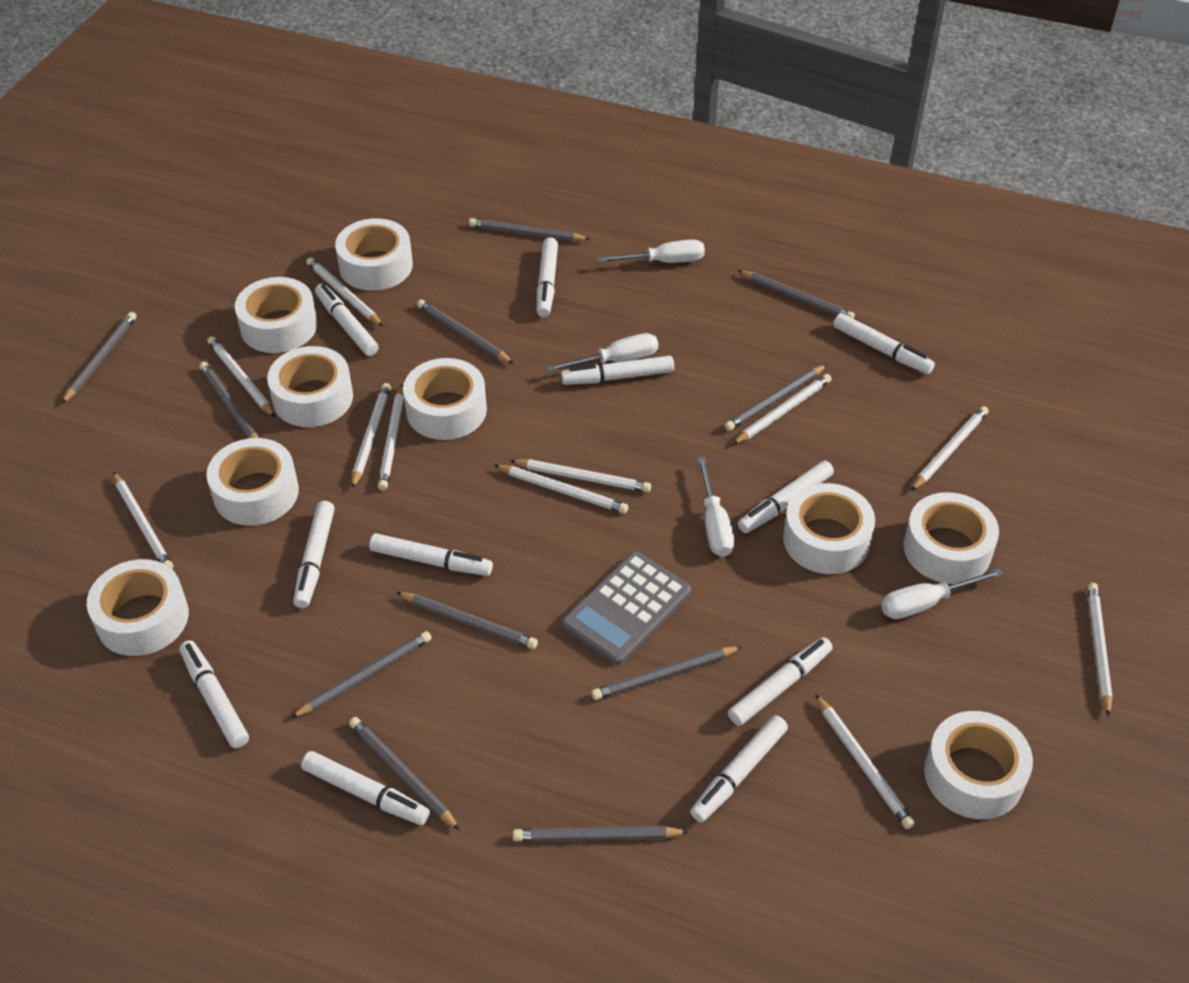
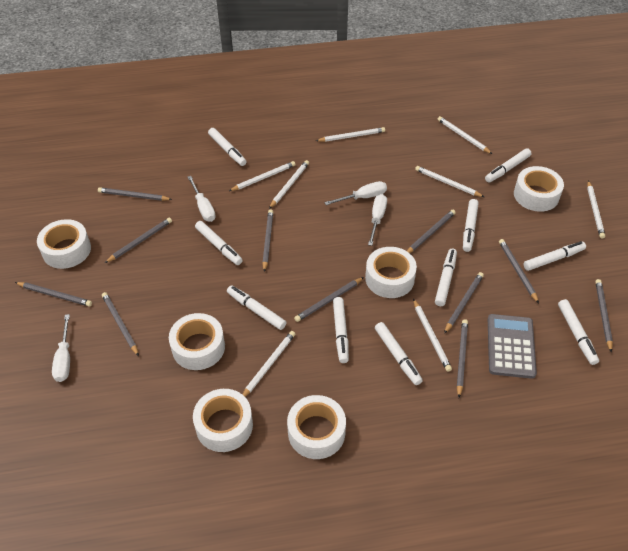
white marker: [180,640,249,748] [293,501,335,608] [301,751,430,825] [315,284,378,356] [369,533,493,576] [537,237,558,317] [561,356,674,385] [690,715,788,822] [728,637,833,726] [738,460,834,533] [833,313,935,374] = 11 -> [195,221,243,265] [208,128,247,166] [227,285,287,330] [333,297,349,363] [375,322,423,385] [435,249,457,306] [463,199,479,252] [485,148,531,183] [524,241,586,271] [558,299,599,365] = 10
white pencil: [113,472,173,569] [207,336,275,417] [306,257,383,326] [352,383,391,489] [378,385,404,490] [495,465,628,514] [510,459,651,492] [732,374,832,445] [815,694,915,829] [911,406,989,491] [1087,583,1113,716] = 11 -> [229,161,296,191] [242,331,295,397] [269,160,309,209] [316,127,385,142] [413,299,452,372] [415,166,484,197] [438,116,492,154] [587,181,605,239] = 8
white tape: [87,559,189,656] [206,438,299,526] [235,277,317,353] [267,346,353,427] [335,218,413,291] [403,358,487,440] [783,483,875,574] [904,492,999,584] [924,711,1033,819] = 9 -> [37,219,91,269] [169,313,225,370] [193,389,253,452] [287,395,346,459] [365,247,417,298] [514,166,564,212] = 6

